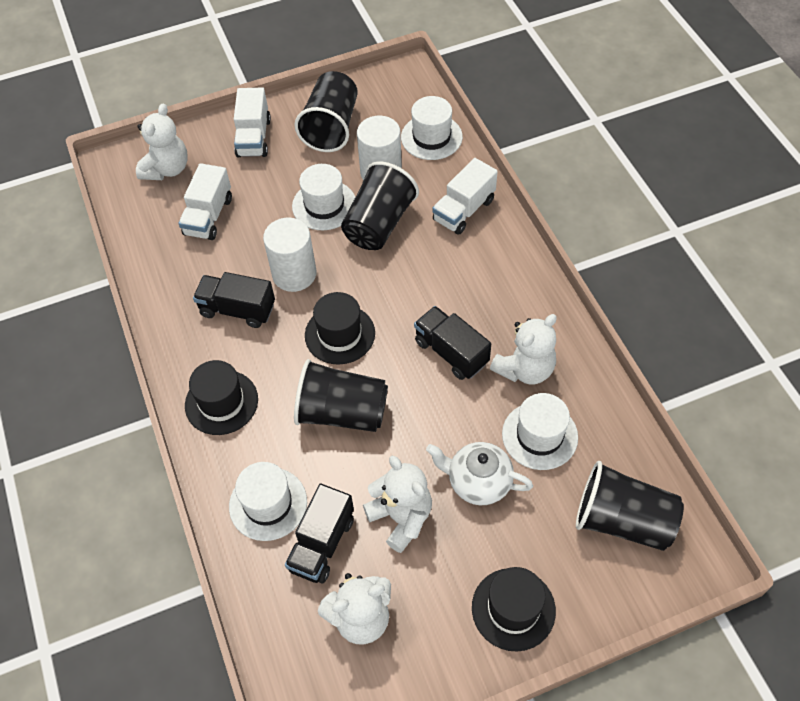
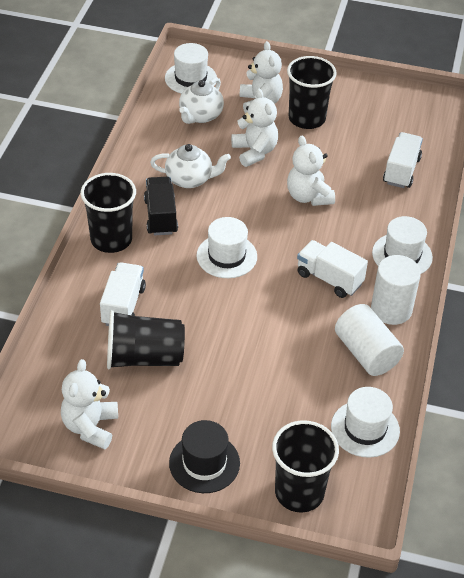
black hat: [185,360,258,435] [305,292,375,365] [472,567,556,652] = 3 -> [169,420,240,493] = 1
black truck: [193,272,275,328] [285,484,354,584] [414,306,491,380] = 3 -> [144,177,178,235] = 1
white teapot: [426,442,533,505] = 1 -> [150,144,231,188] [179,77,224,124] = 2

